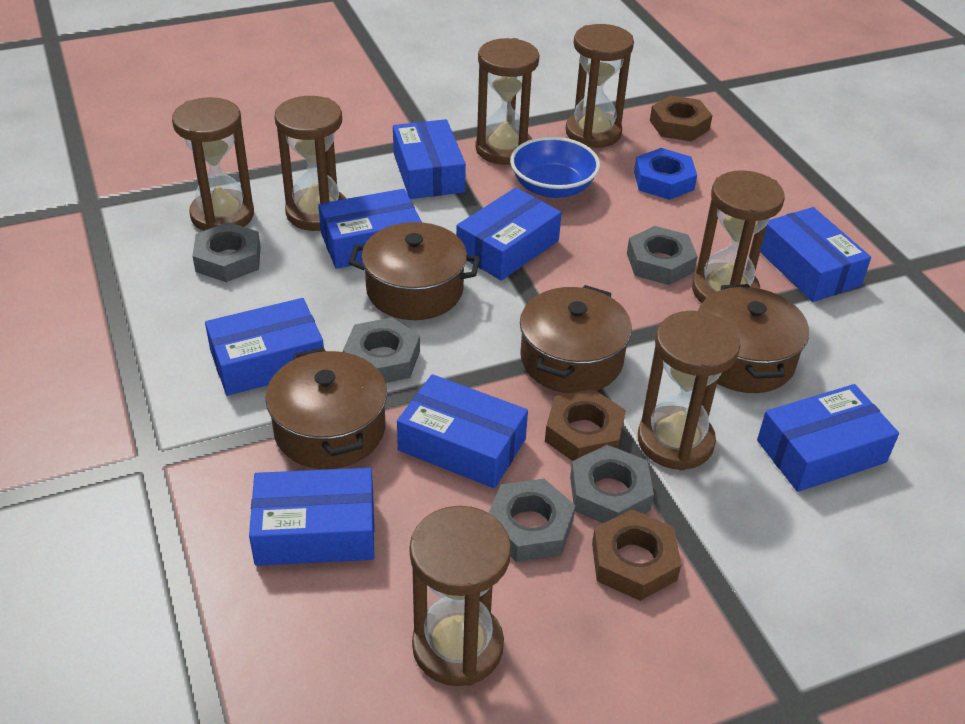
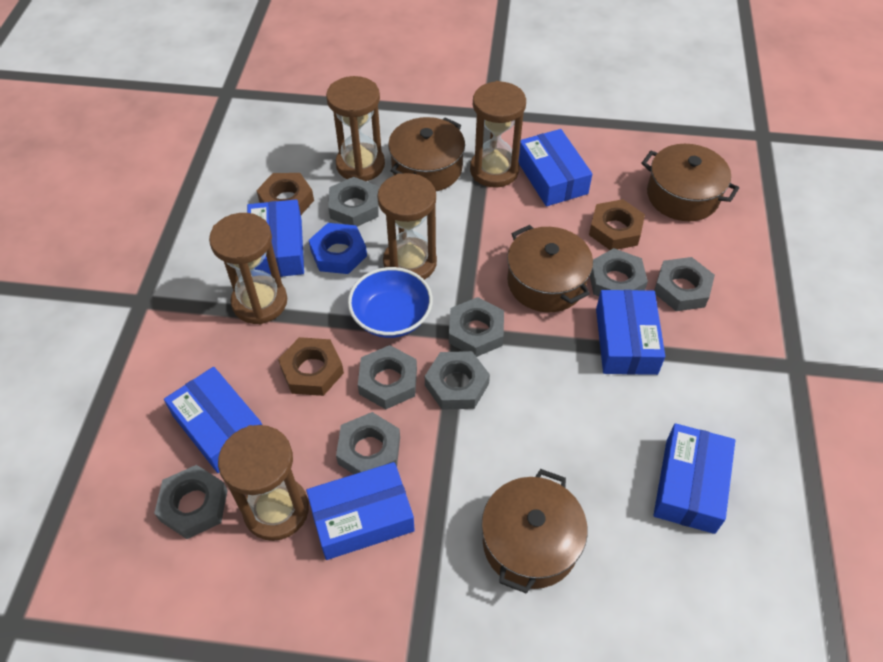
blue box: [205,298,324,396] [249,468,374,566] [318,189,422,269] [393,119,466,199] [397,374,528,488] [456,188,562,281] [757,384,899,492] [760,207,871,302] = 8 -> [164,367,262,473] [247,199,304,277] [306,462,415,560] [519,129,592,206] [596,290,665,375] [653,423,735,534] = 6
brown hourglass: [172,97,254,231] [275,96,346,231] [409,506,511,686] [475,38,539,165] [566,24,634,148] [638,311,740,471] [692,170,785,303] = 7 -> [209,213,287,324] [218,425,309,541] [326,76,385,181] [377,173,437,280] [470,81,526,188] = 5
grey nut: [193,222,261,282] [343,318,420,383] [489,479,575,562] [570,445,654,523] [627,226,698,285] = 5 -> [154,465,228,539] [328,177,378,227] [336,412,400,474] [358,345,417,409] [425,351,490,410] [449,297,504,357] [590,248,648,296] [654,257,715,311] = 8

